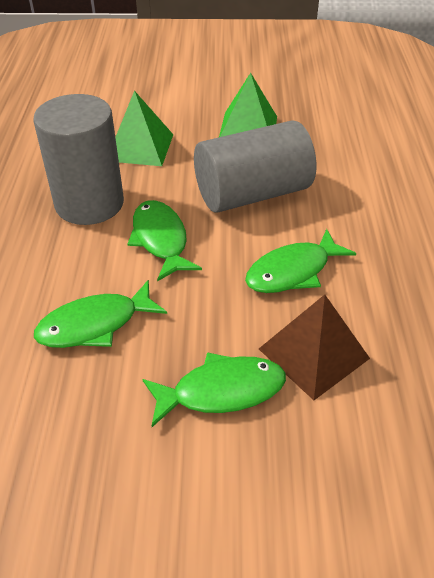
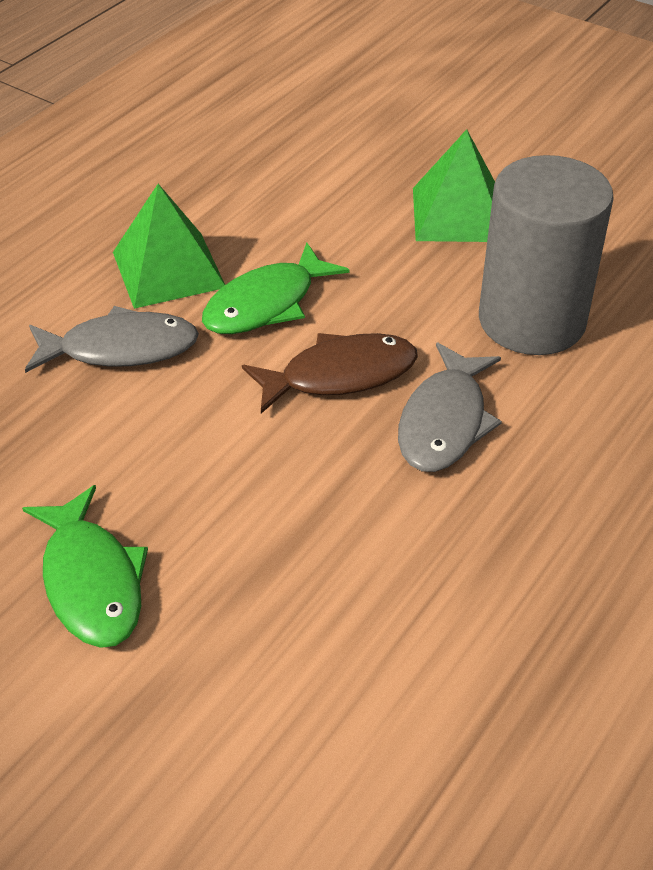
brown fish: none = 0 -> [242,333,418,413] = 1
brown pyramid: [259,295,370,400] = 1 -> none = 0
green fish: [34,280,167,348] [127,200,202,281] [142,352,286,427] [245,229,356,293] = 4 -> [22,485,148,648] [202,243,349,334] = 2
grey cylinder: [33,94,124,225] [194,120,316,213] = 2 -> [479,155,614,355] = 1
grey fish: none = 0 -> [25,306,199,373] [398,343,502,472] = 2

